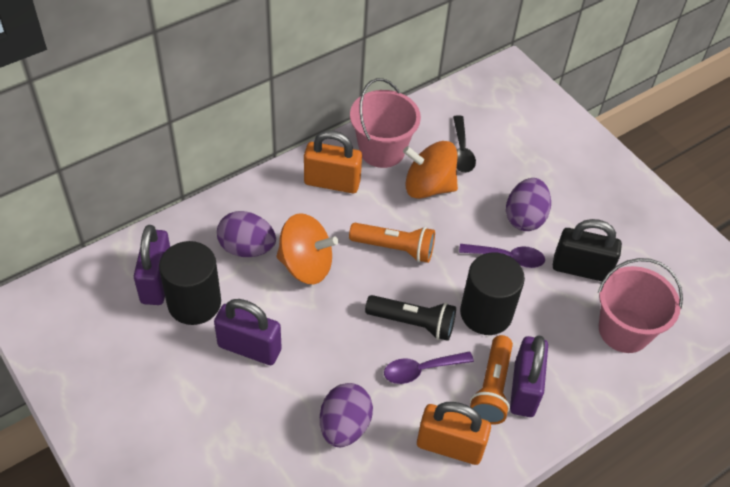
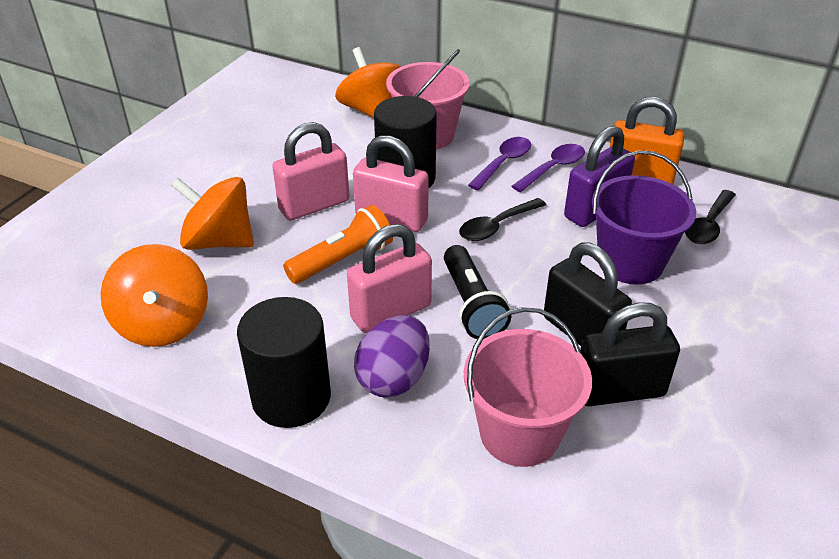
black padlock: [553,219,622,281] = 1 -> [544,242,632,346] [580,302,680,406] = 2
black spoon: [453,115,476,173] = 1 -> [459,198,546,241] [685,190,736,244] = 2
orange flashlight: [349,223,435,263] [470,335,513,425] = 2 -> [283,205,393,284] = 1
orange padlock: [304,130,362,193] [417,402,491,465] = 2 -> [610,97,685,184] = 1
orange spinning top: [276,213,338,284] [403,141,458,199] = 2 -> [101,244,208,347] [171,177,254,250] [335,47,401,118] = 3
pink padlock: none = 0 -> [272,122,349,220] [347,224,432,333] [353,135,429,232] = 3
purple bucket: none = 0 -> [592,151,696,284] = 1
purple egg: [217,211,276,257] [320,383,373,447] [506,178,551,231] = 3 -> [354,315,430,397] = 1
purple padlock: [134,225,170,305] [214,299,282,365] [510,335,548,417] = 3 -> [564,126,635,227] = 1

